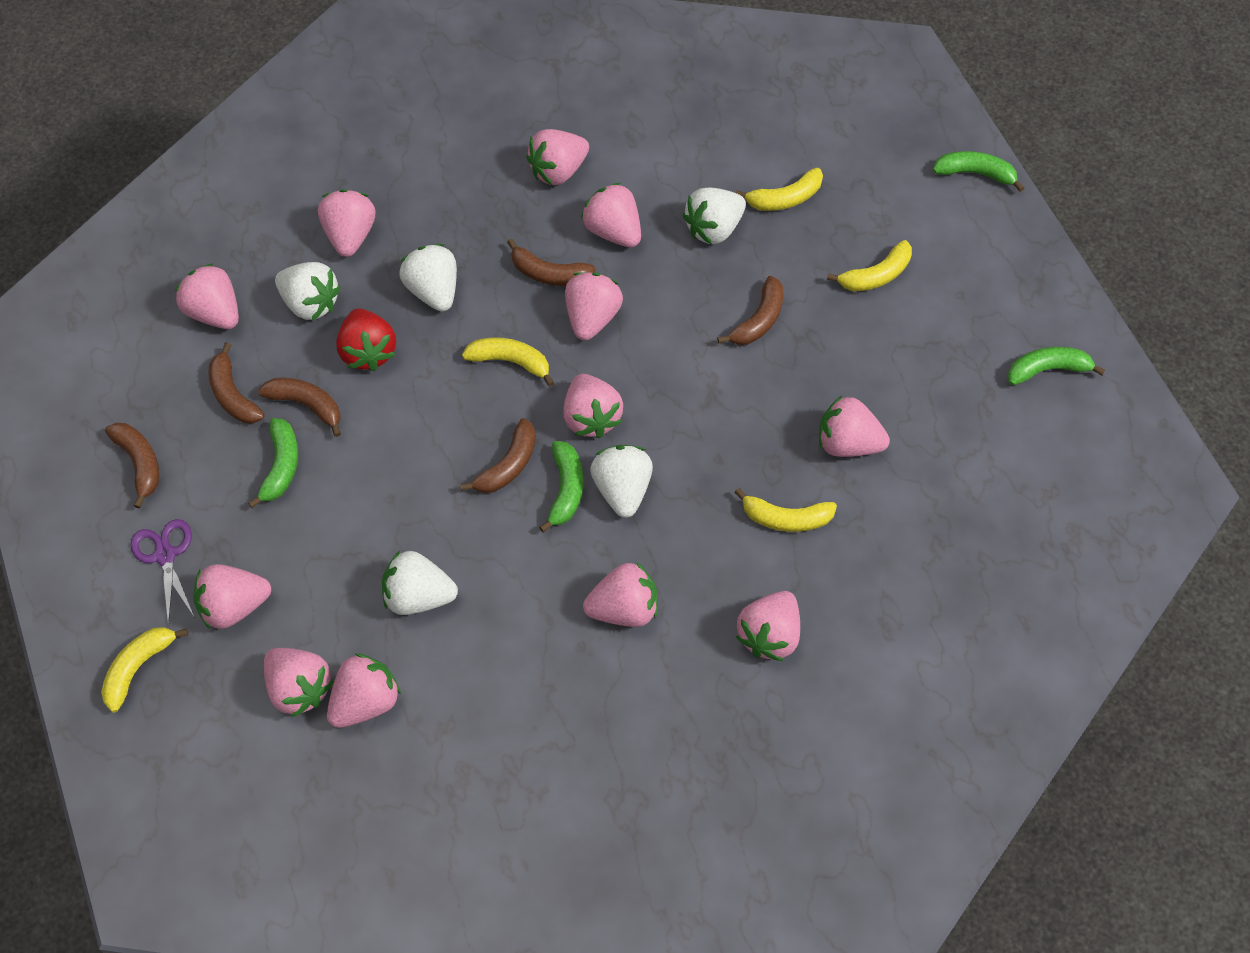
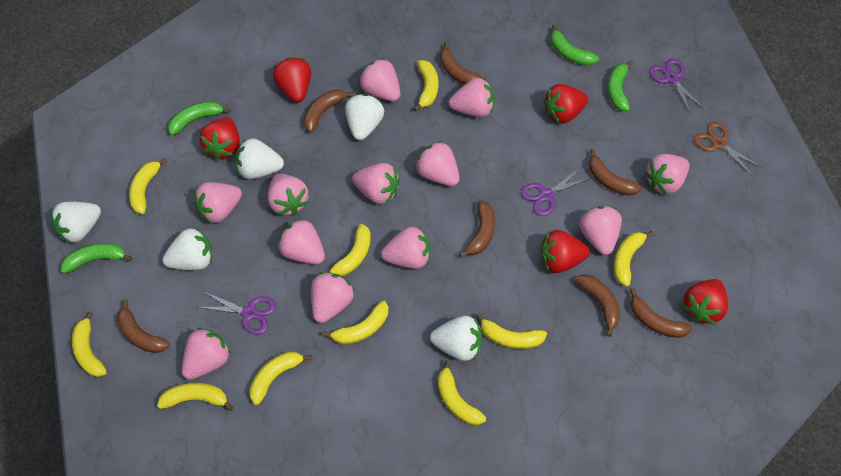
brown banana: [105,422,159,509] [208,342,264,423] [258,378,341,437] [460,418,536,493] [507,239,595,286] [717,276,784,345] = 6 -> [117,300,170,353] [303,90,354,133] [440,42,484,85] [459,201,495,258] [575,274,620,337] [589,149,642,196] [630,288,692,338] = 7
brown scissors: none = 0 -> [694,122,763,177] = 1
purple scissors: [130,519,195,626] = 1 -> [197,292,276,335] [521,168,591,216] [649,59,704,114] = 3
red strawberry: [336,308,396,371] = 1 -> [200,118,240,160] [273,57,311,102] [540,230,590,273] [543,84,588,124] [683,279,728,324] = 5
yellow banana: [101,627,188,712] [462,337,554,387] [734,488,837,532] [736,168,823,211] [827,240,912,291] = 5 -> [72,311,107,377] [129,158,167,214] [157,383,233,411] [249,351,312,405] [322,300,388,345] [324,224,371,276] [413,60,439,111] [438,360,486,425] [476,313,547,349] [614,231,654,287] = 10

